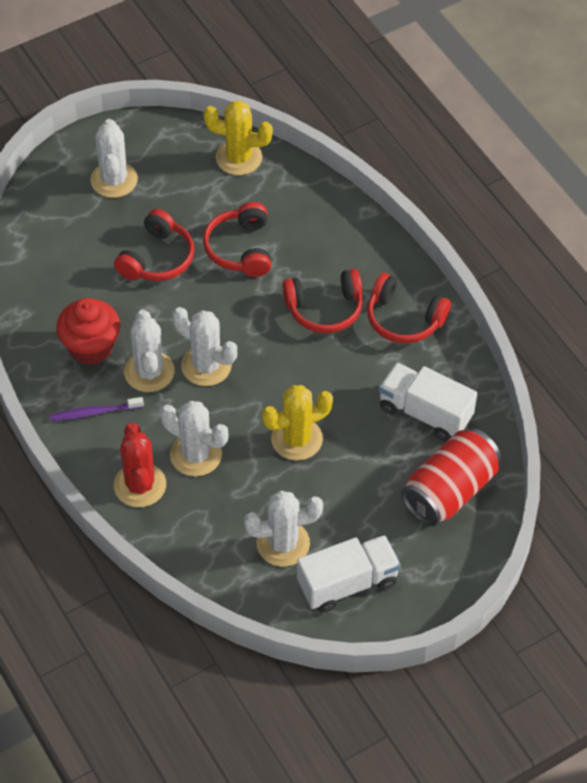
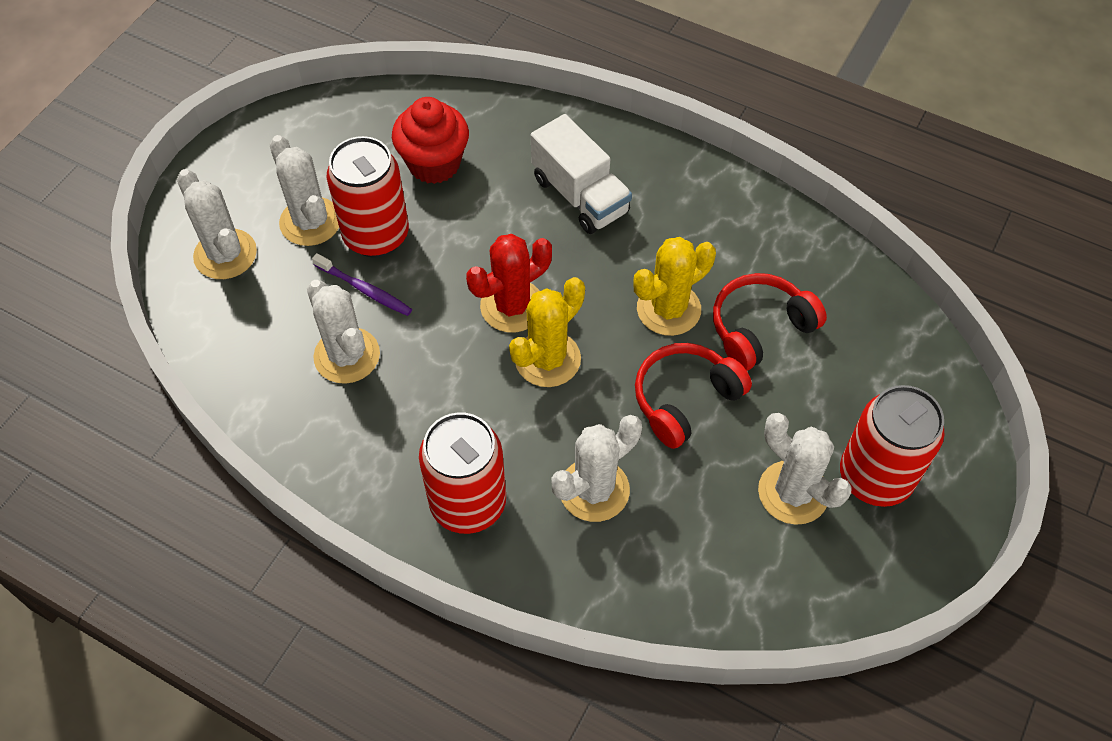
red can: [401,428,501,526] = 1 -> [327,136,409,258] [419,412,506,534] [840,385,945,507] = 3
red headphones: [114,209,194,281] [203,202,271,277] [283,269,363,333] [367,273,451,343] = 4 -> [635,343,752,449] [713,273,827,371] = 2
white truck: [297,535,401,613] [379,363,477,441] = 2 -> [531,114,632,234] = 1

